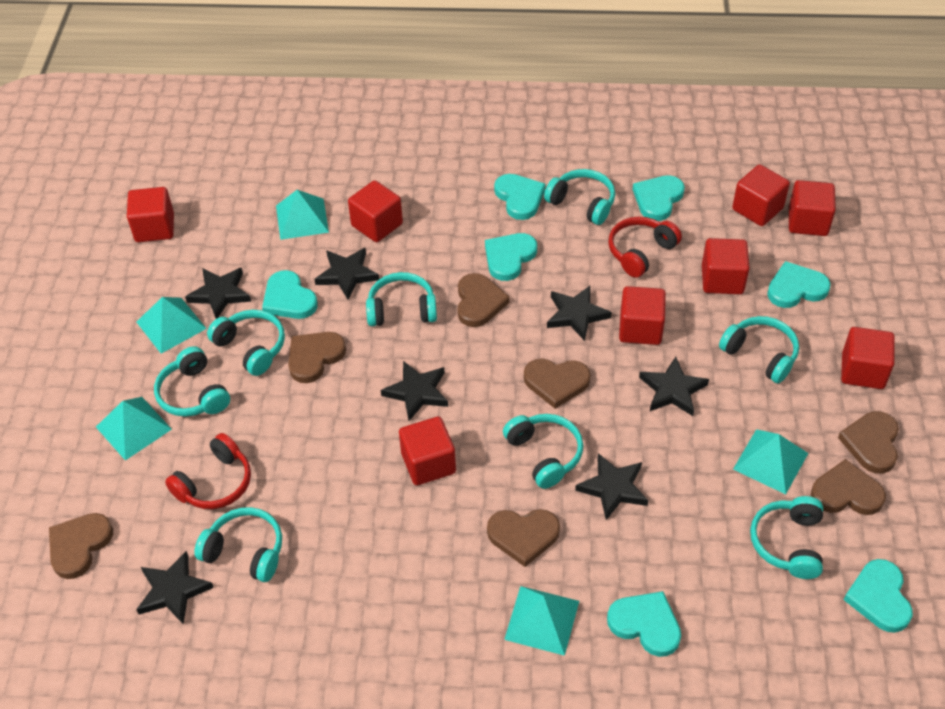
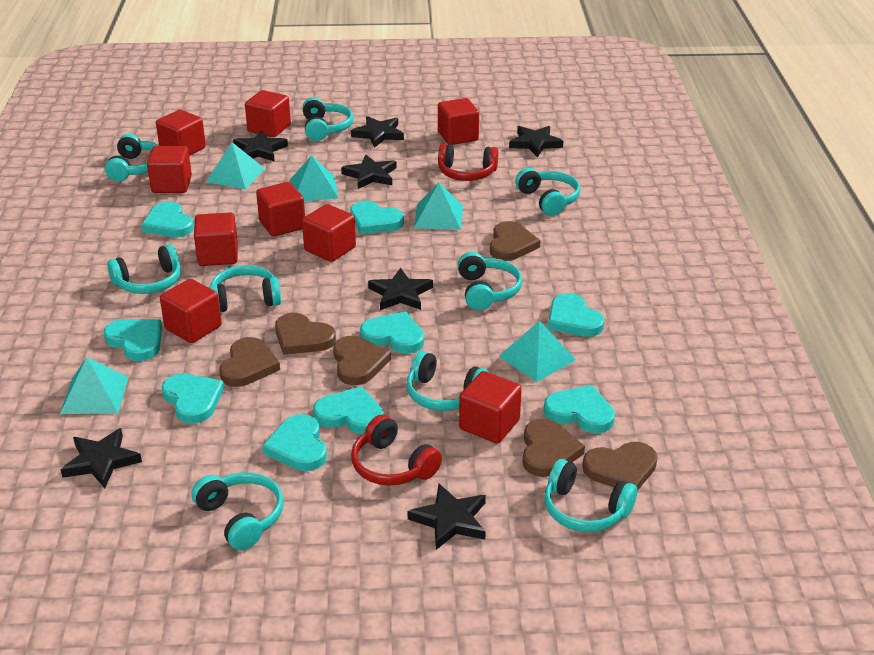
brown heart: [49,513,113,579] [288,332,346,383] [457,273,510,327] [487,509,560,567] [524,359,591,409] [811,459,886,515] [838,411,899,474] = 7 -> [219,337,280,387] [275,313,336,355] [333,336,391,385] [490,221,541,261] [523,419,585,477] [582,442,657,491] = 6
red cube: [127,187,174,242] [348,180,403,242] [399,417,456,485] [619,286,666,345] [702,238,750,294] [732,164,790,226] [789,180,836,236] [841,327,895,389] = 8 -> [147,146,192,193] [156,110,206,156] [160,279,222,343] [194,212,238,266] [245,90,291,137] [256,182,305,237] [302,204,356,262] [438,98,479,145] [459,371,522,444] = 9
turquoise headphones: [154,346,230,417] [194,507,282,582] [207,310,285,376] [366,272,437,326] [503,414,583,489] [544,169,615,225] [719,316,799,383] [750,496,823,579] = 8 -> [105,134,159,181] [107,244,181,294] [191,472,284,551] [209,265,281,312] [302,97,353,141] [406,351,489,411] [458,252,522,311] [515,168,580,216] [544,459,637,532] = 9
turquoise heart: [262,270,318,319] [485,233,537,281] [494,174,545,220] [607,591,681,657] [632,175,685,221] [767,261,831,308] [843,559,913,633] = 7 -> [104,319,162,361] [141,202,194,237] [162,373,224,424] [262,414,327,471] [313,386,384,434] [350,201,404,234] [360,311,424,353] [544,385,615,433] [548,293,604,337] = 9

